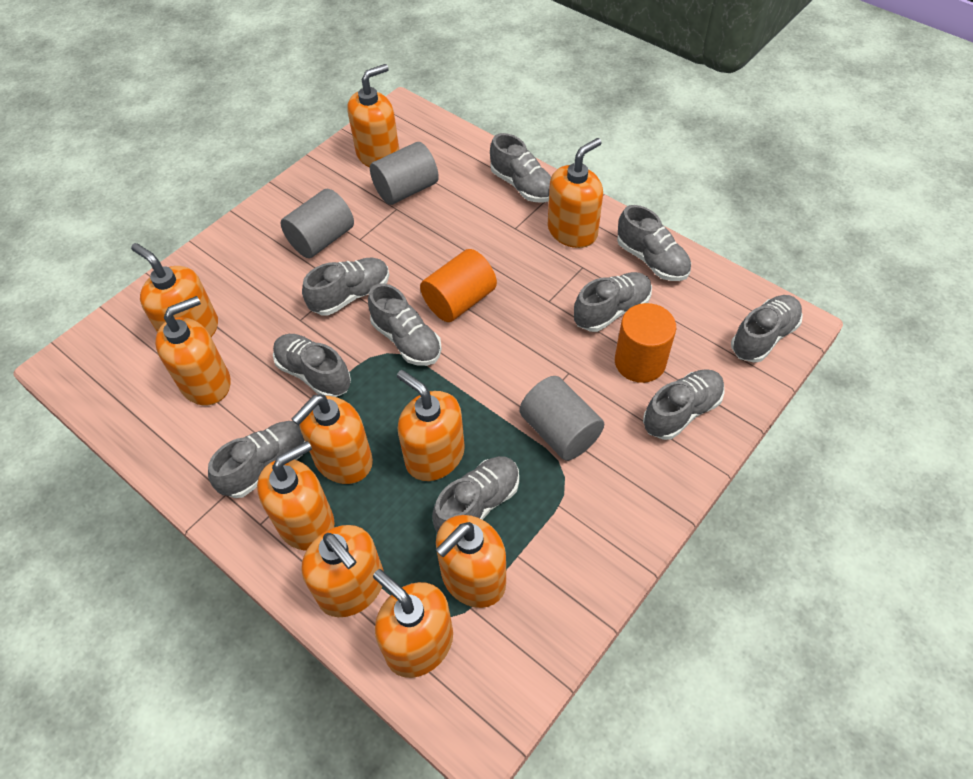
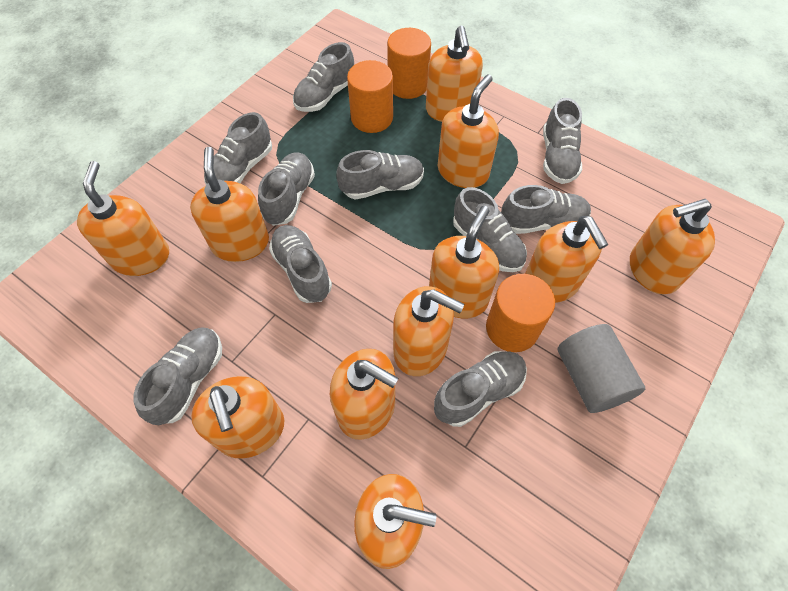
grey cylinder: [280,189,354,258] [370,142,439,205] [519,376,604,461] = 3 -> [558,324,645,413] = 1
orange cylinder: [420,249,497,322] [615,303,676,383] = 2 -> [347,60,393,133] [387,28,431,99] [486,274,555,352] = 3
orange soap dispenser: [131,243,218,337] [155,296,231,405] [257,441,334,551] [292,394,373,484] [301,525,384,617] [347,64,399,167] [373,569,453,678] [397,370,465,481] [436,515,506,608] [548,138,603,248] = 10 -> [77,161,169,276] [190,147,269,262] [191,376,285,458] [330,349,398,440] [354,474,436,569] [393,286,464,376] [426,26,483,122] [429,206,499,318] [437,74,499,188] [525,216,608,303] [630,199,715,294] = 11

